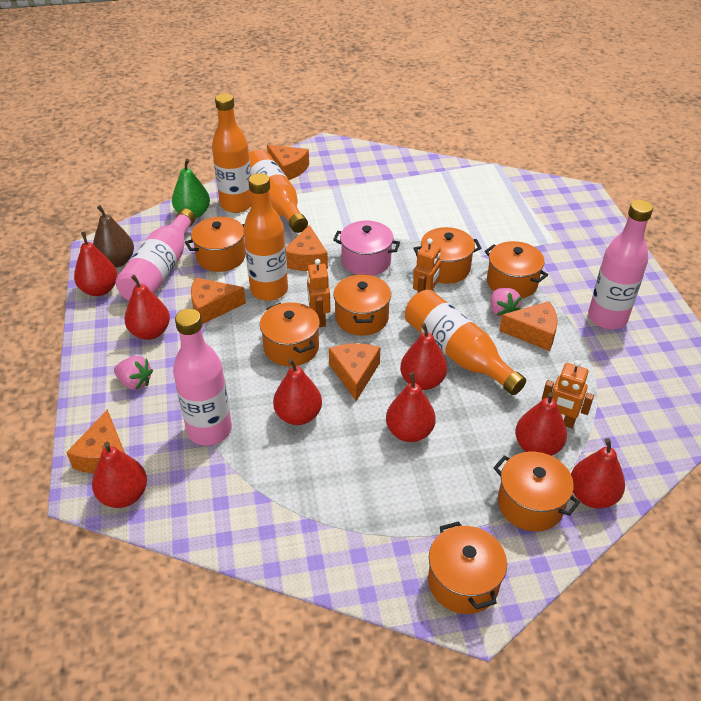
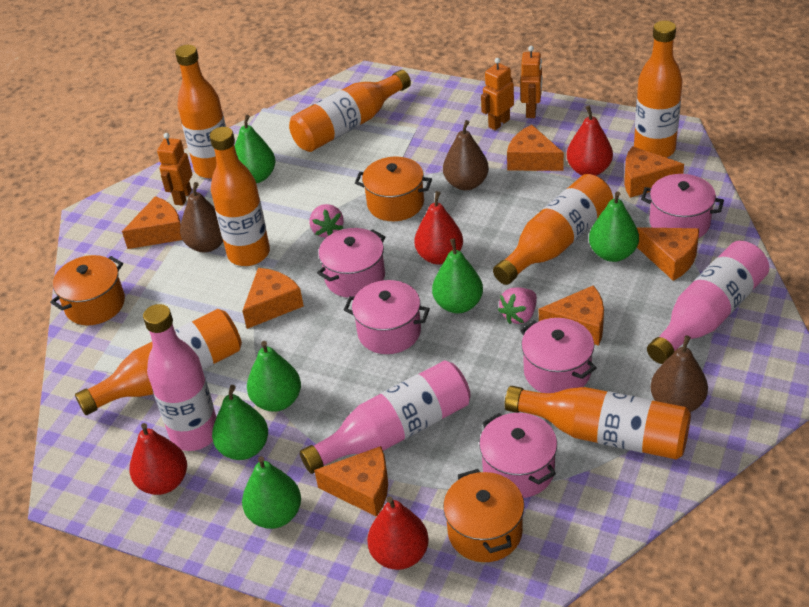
brown pear: [93,205,134,268] = 1 -> [180,182,223,252] [443,120,489,190] [650,335,708,412] = 3
green pear: [172,159,210,218] = 1 -> [212,385,268,460] [235,115,275,183] [242,456,301,529] [247,341,301,412] [432,238,483,313] [589,191,639,262] = 6
orange bottle: [212,93,252,213] [243,173,288,301] [249,149,308,233] [405,289,526,395] = 4 -> [75,309,242,415] [175,45,226,179] [210,127,270,266] [289,70,411,152] [493,174,613,285] [504,386,691,460] [634,21,683,158] = 7
orange cheese: [66,409,125,474] [191,277,246,324] [267,145,309,180] [286,225,328,271] [329,343,380,401] [499,301,558,351] = 6 -> [122,196,182,249] [242,268,304,329] [314,446,388,517] [507,125,564,171] [539,285,604,346] [624,146,684,198] [637,227,699,281] = 7
orange pot: [185,217,246,272] [260,302,320,366] [333,274,391,336] [414,227,482,284] [428,521,507,614] [485,241,548,299] [493,452,580,531] = 7 -> [50,255,125,325] [355,157,432,221] [443,469,524,562] = 3
pink pot: [333,221,400,276] = 1 -> [317,228,385,298] [344,280,430,354] [479,413,557,498] [520,318,597,393] [641,174,724,238] = 5
red pear: [74,232,117,296] [92,442,147,508] [125,275,170,340] [273,359,322,425] [386,372,436,442] [400,323,447,390] [515,392,567,456] [571,438,625,509] = 8 -> [130,423,187,495] [367,496,429,570] [414,191,463,265] [567,106,613,176] = 4

